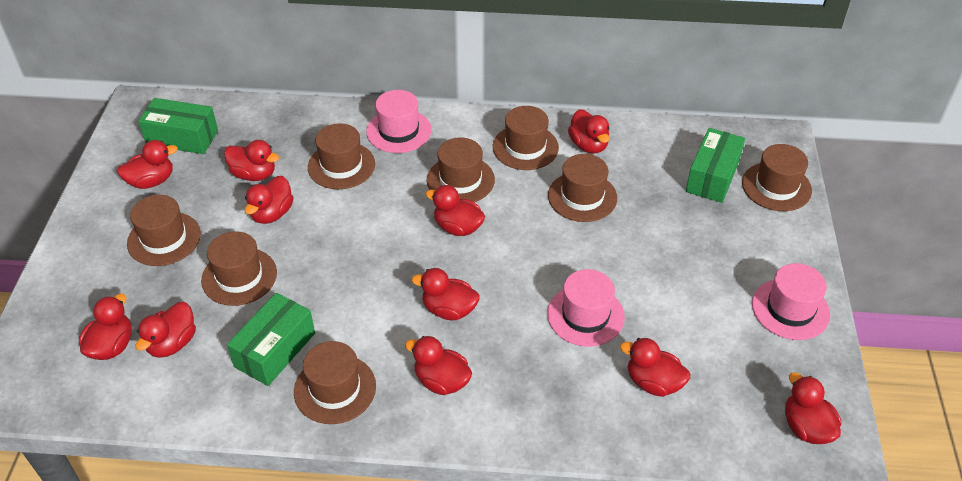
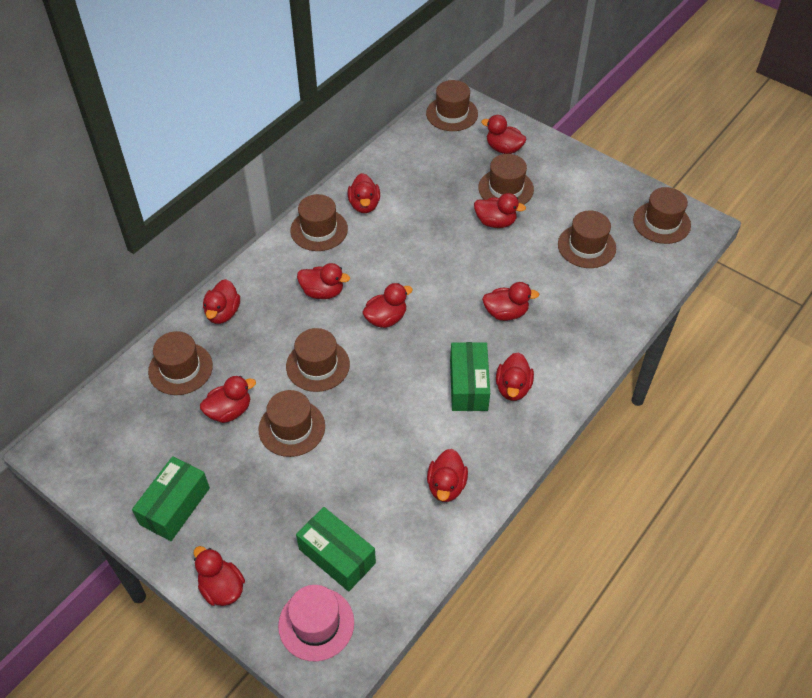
pink hat: [366,90,432,153] [547,269,625,347] [752,263,830,340] = 3 -> [278,585,354,661] = 1

